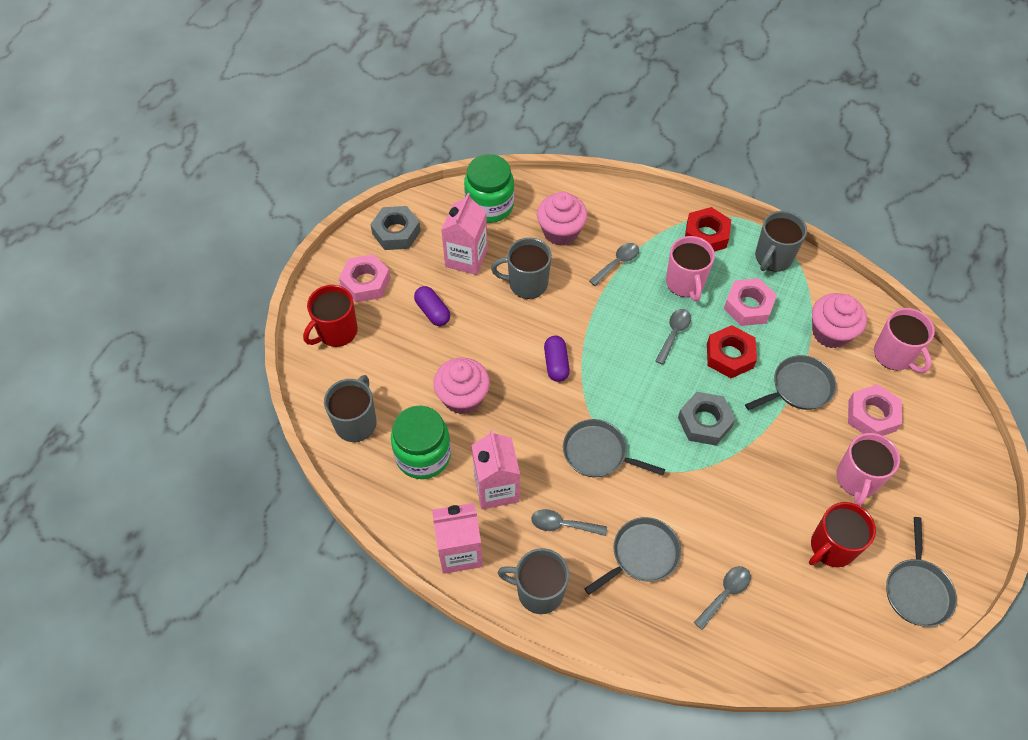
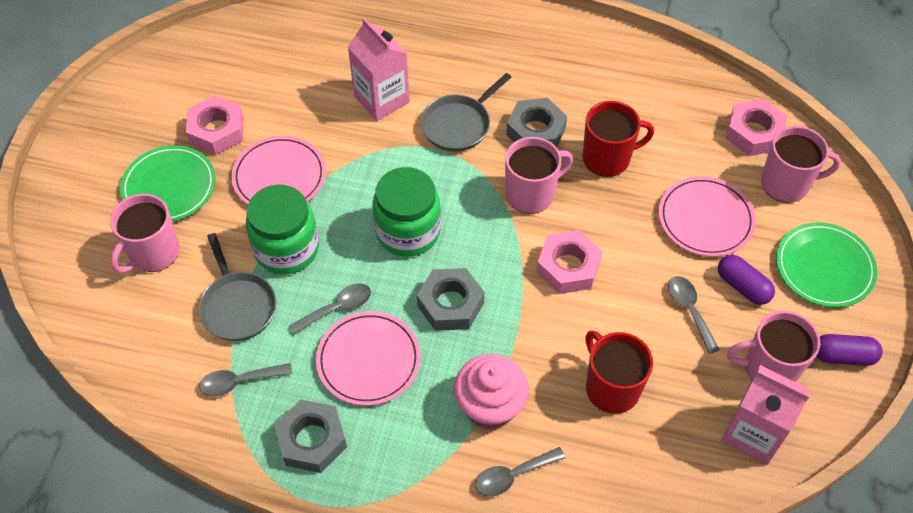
green plate: none = 0 -> [120,145,216,222] [776,222,877,308] = 2
grey mug: [324,375,377,442] [491,238,552,299] [498,548,569,614] [755,211,807,272] = 4 -> none = 0
grey nut: [370,206,421,250] [678,392,735,446] = 2 -> [274,400,347,473] [417,268,485,331] [506,98,567,147] = 3
grey pan: [563,419,665,477] [584,517,681,595] [745,355,836,410] [886,517,957,627] = 4 -> [198,233,276,341] [421,73,511,152] = 2
pink carton: [432,503,483,574] [441,193,488,275] [472,430,520,509] = 3 -> [348,18,410,121] [721,365,810,465] = 2
pink cupcake: [433,358,490,414] [537,192,588,246] [812,293,867,348] = 3 -> [454,354,529,429] = 1
pink mug: [666,236,715,301] [836,433,900,506] [874,308,935,373] = 3 -> [110,194,180,273] [505,137,573,214] [727,311,820,382] [761,126,841,203] = 4
pink plate: none = 0 -> [231,136,326,205] [316,311,421,406] [659,176,756,257] = 3
red nut: [685,207,731,252] [707,325,757,378] = 2 -> none = 0

